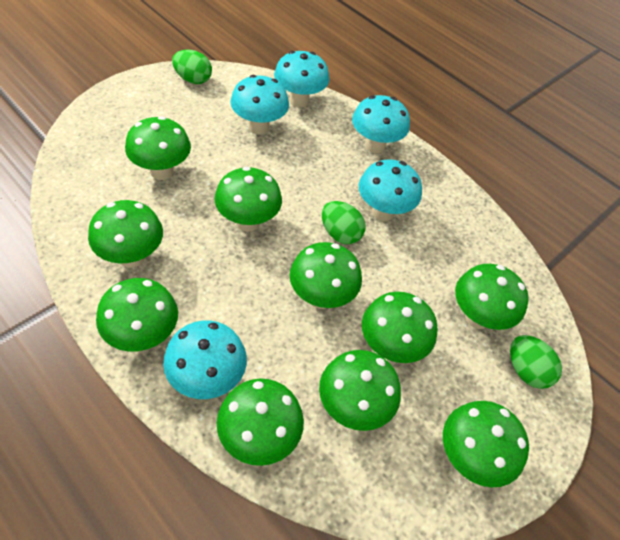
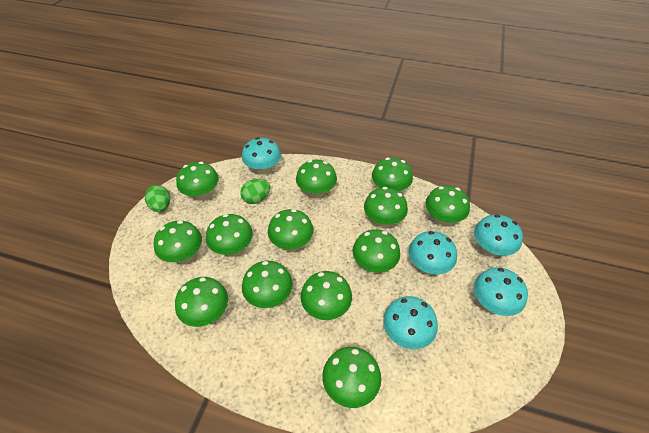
green egg: [172,49,212,84] [322,201,365,244] [510,335,562,389] = 3 -> [145,185,170,212] [240,179,270,204] = 2
green mushroom: [88,200,163,268] [96,278,178,351] [125,116,191,180] [214,167,282,232] [217,378,304,466] [290,242,362,309] [319,350,401,431] [362,292,438,363] [443,401,529,487] [455,264,529,330] = 10 -> [153,221,202,264] [175,277,228,327] [176,162,219,202] [206,214,253,257] [242,261,293,308] [268,209,313,252] [296,160,337,199] [300,271,352,320] [322,347,381,408] [353,229,400,273] [364,187,408,229] [372,158,413,191] [425,185,470,227] = 13

